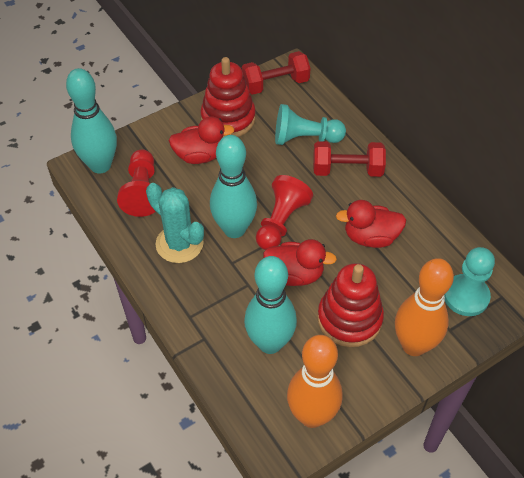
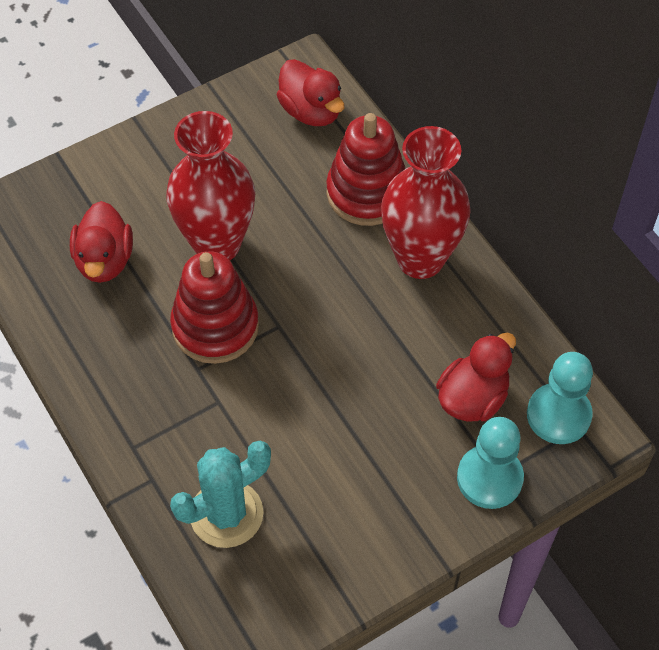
orange bowling pin: [287,335,343,428] [395,258,454,356] = 2 -> none = 0
red dumbbell: [242,51,311,95] [313,141,386,177] = 2 -> none = 0
red pawn: [117,149,156,217] [256,175,313,250] = 2 -> none = 0
red vase: none = 0 -> [166,111,255,260] [381,126,471,279] = 2
turquoise bowling pin: [66,68,117,174] [210,135,257,238] [244,256,297,354] = 3 -> none = 0

